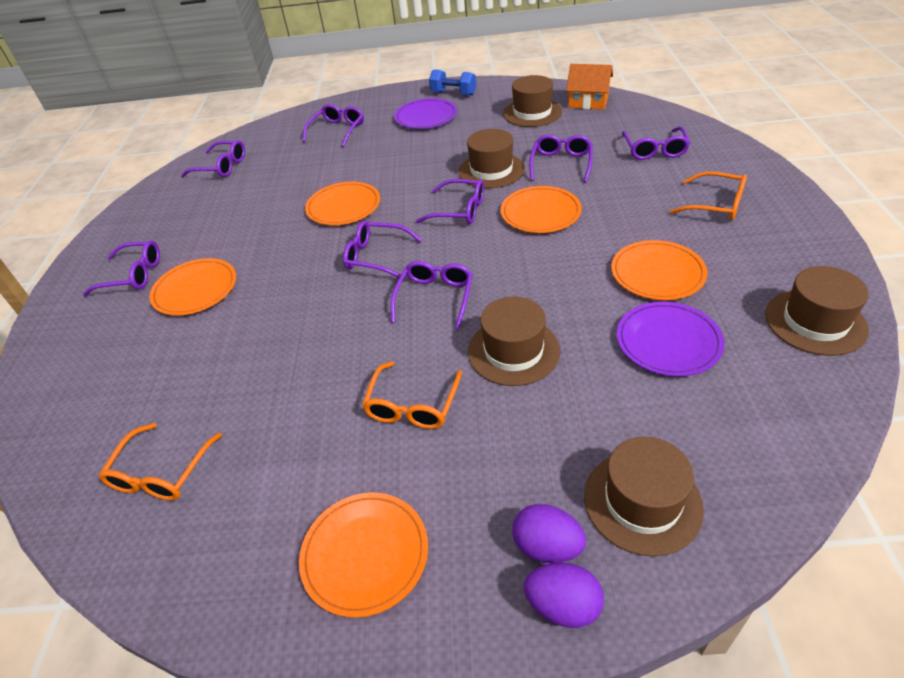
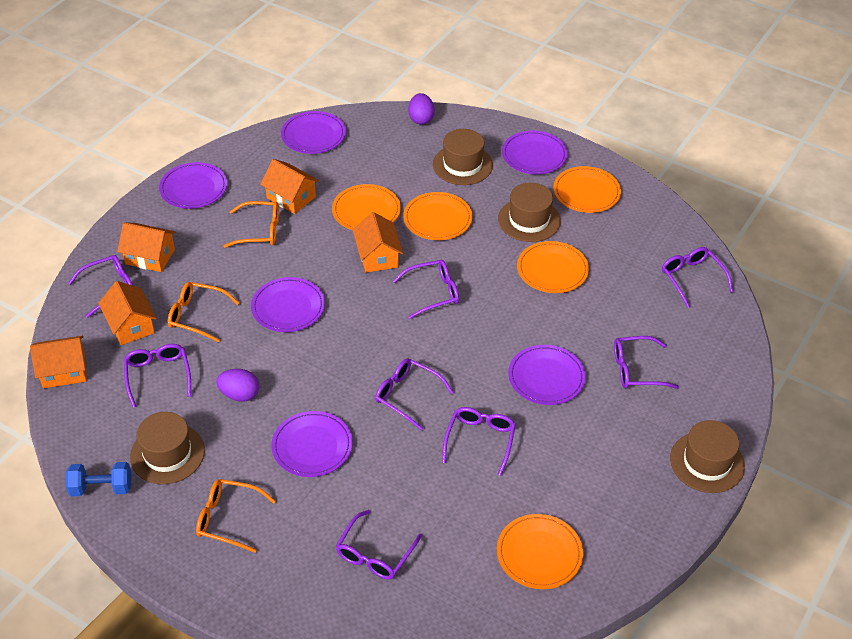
brown hat: [458,129,525,188] [468,297,560,386] [503,75,562,127] [584,437,704,556] [765,266,869,356] = 5 -> [130,412,205,484] [433,129,493,185] [498,183,561,242] [670,420,745,493] = 4
orange house: [566,64,613,110] = 1 -> [30,336,87,389] [98,281,157,345] [117,222,176,272] [260,159,319,214] [353,212,403,273] = 5
purple plate: [394,98,457,129] [617,302,725,376] = 2 -> [159,162,227,209] [251,277,325,332] [271,411,353,477] [281,111,346,154] [502,130,568,174] [508,345,586,405] = 6

